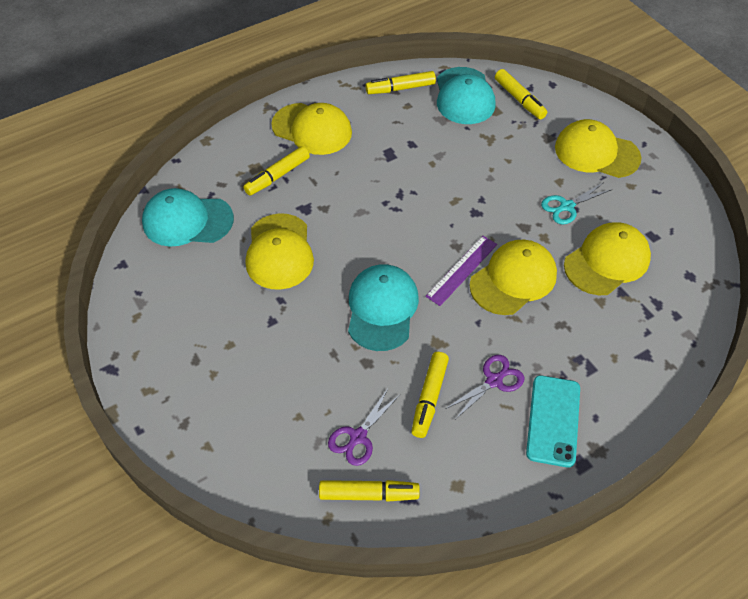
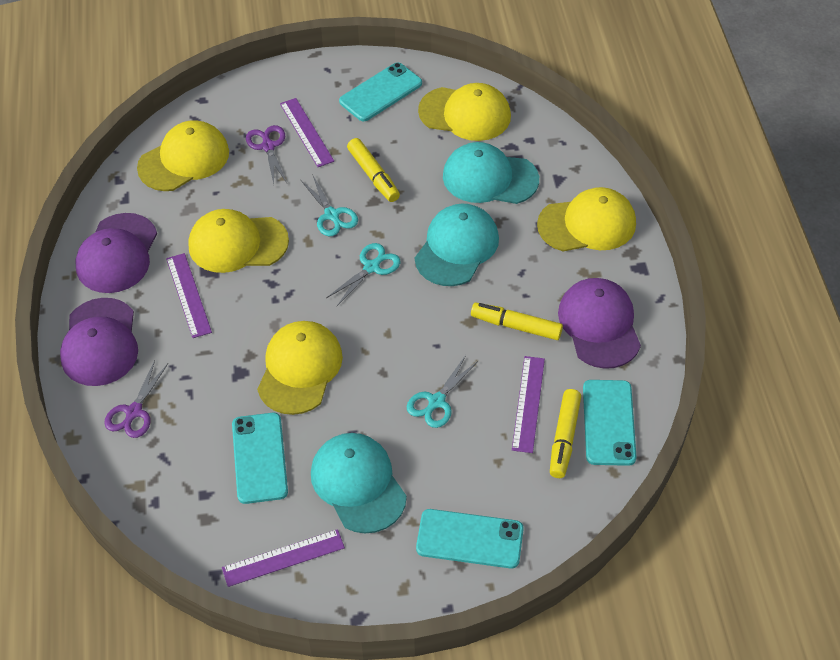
purple cap: none = 0 -> [60,298,138,386] [76,213,157,293] [558,278,641,369] = 3
purple ruler: [425,236,497,306] = 1 -> [166,253,212,338] [222,529,345,587] [280,98,334,167] [512,356,545,453] = 4
turquoise phone: [526,375,580,468] = 1 -> [232,413,288,504] [339,63,422,121] [416,509,524,569] [583,380,636,466] = 4
turquoise scissors: [541,182,612,225] = 1 -> [301,174,358,236] [326,243,400,306] [407,355,478,428] = 3
yellow marker: [243,146,310,196] [319,480,420,502] [365,71,436,94] [411,352,449,438] [495,69,547,119] = 5 -> [347,138,400,202] [471,303,563,340] [550,389,581,478] = 3

